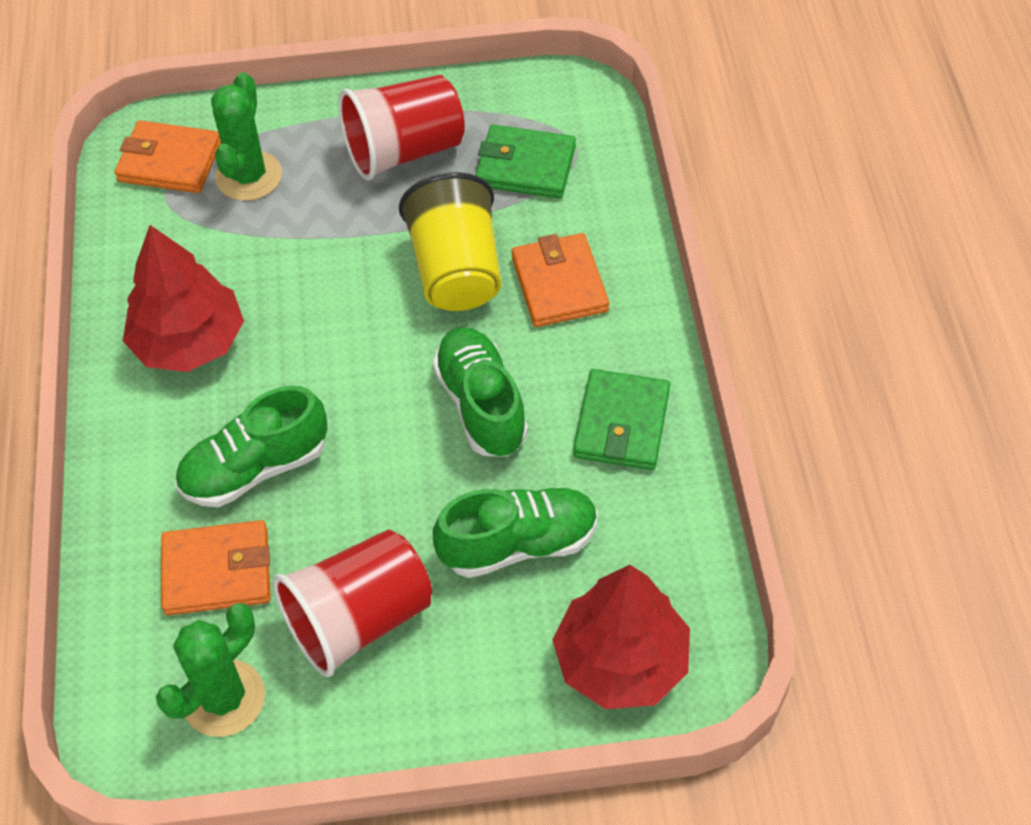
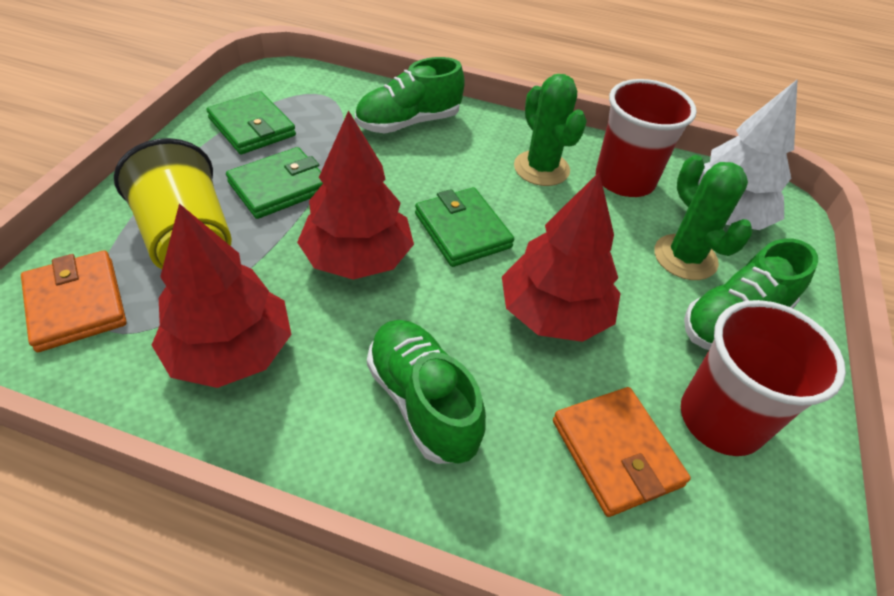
green wallet: [475,125,576,199] [573,369,670,470] = 2 -> [206,91,296,154] [226,147,323,219] [415,187,514,267] = 3
orange wallet: [114,120,221,193] [161,520,271,615] [511,233,609,327] = 3 -> [21,250,127,352] [553,387,691,517] = 2
red tree: [123,225,244,372] [552,565,690,709] = 2 -> [152,203,292,388] [297,110,414,280] [502,172,621,342] = 3
white tree: none = 0 -> [698,79,798,230] = 1

